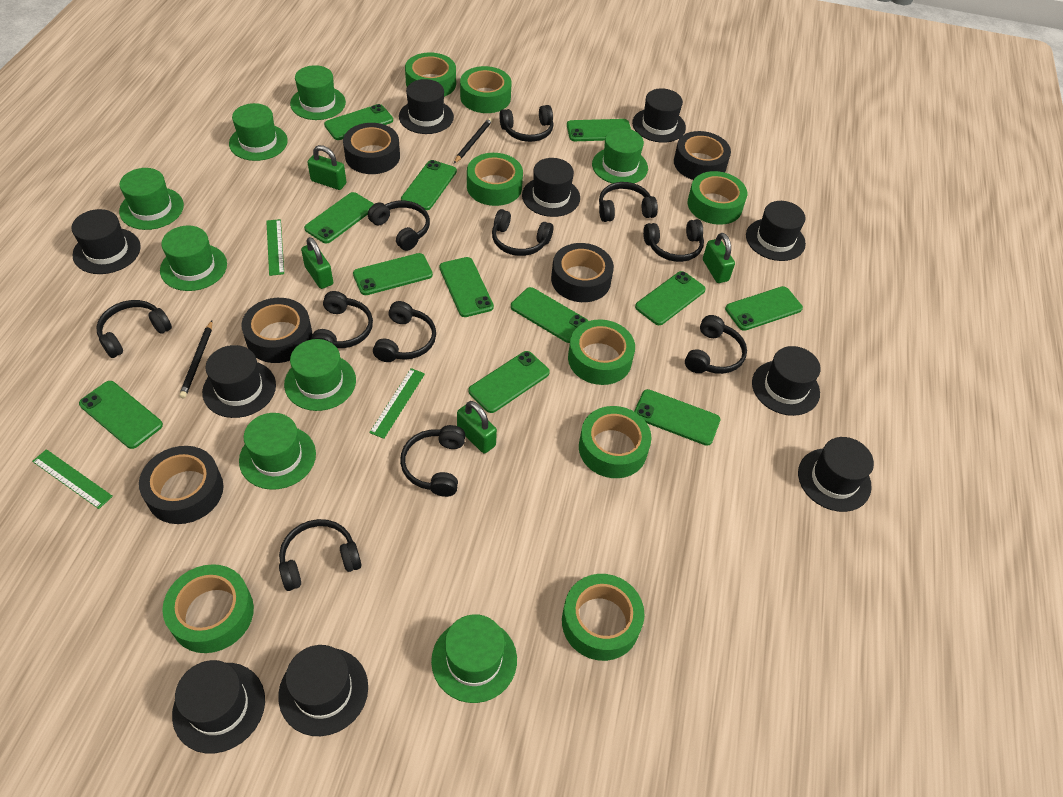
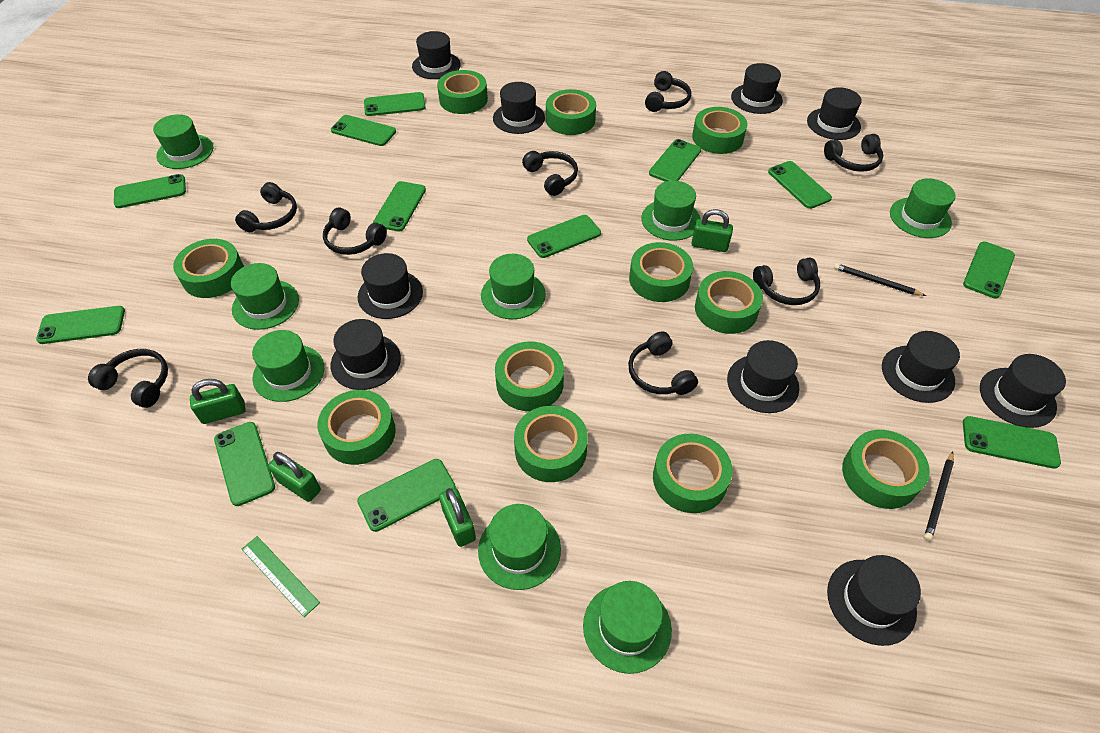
black headphones: [96,300,172,358] [279,519,361,591] [311,291,373,348] [368,200,430,251] [373,301,436,362] [400,425,466,497] [492,209,554,256] [499,105,554,142] [599,182,658,222] [643,219,704,262] [685,315,747,374] = 11 -> [88,349,168,408] [235,182,297,232] [323,208,387,255] [522,151,578,196] [628,331,698,395] [645,71,691,112] [753,257,820,305] [824,134,883,172] = 8
black tape: [139,446,223,524] [242,298,313,363] [343,123,400,174] [551,243,614,302] [674,131,731,180] = 5 -> none = 0
green ruler: [32,449,113,509] [266,219,284,276] [369,368,425,439] = 3 -> [242,536,320,617] = 1
green tape: [162,564,254,653] [405,53,456,97] [460,66,512,113] [467,153,523,206] [562,574,645,661] [568,319,635,385] [579,406,652,478] [687,171,747,225] = 8 -> [173,239,244,298] [317,390,396,465] [437,70,488,114] [495,341,564,411] [514,406,588,482] [546,89,596,135] [629,242,693,302] [653,433,732,513] [692,107,747,154] [695,271,763,334] [842,430,930,509] = 11

